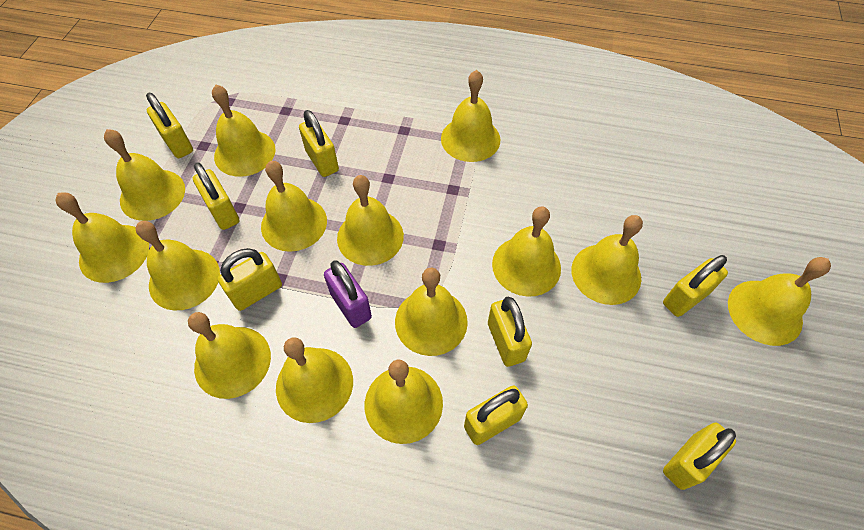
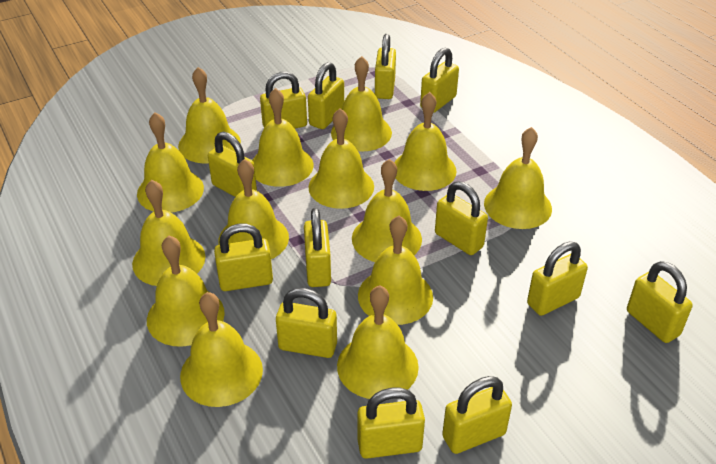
purple padlock: [324,260,372,328] = 1 -> none = 0
yellow padlock: [146,93,193,158] [193,162,240,230] [218,248,282,311] [299,110,339,177] [464,385,528,445] [488,297,532,367] [663,255,728,317] [663,423,736,490] = 8 -> [208,132,257,197] [214,224,273,291] [260,72,307,129] [276,288,337,358] [304,208,331,287] [308,62,344,129] [357,388,425,459] [375,34,396,99] [420,48,459,113] [435,181,488,255] [442,376,512,454] [527,242,588,316] [627,261,693,343] = 13

